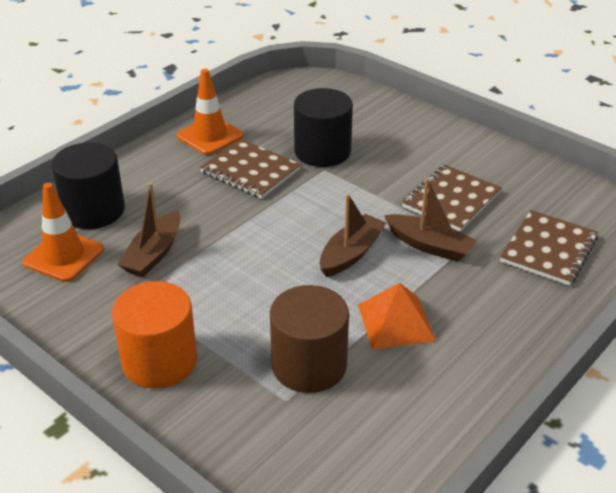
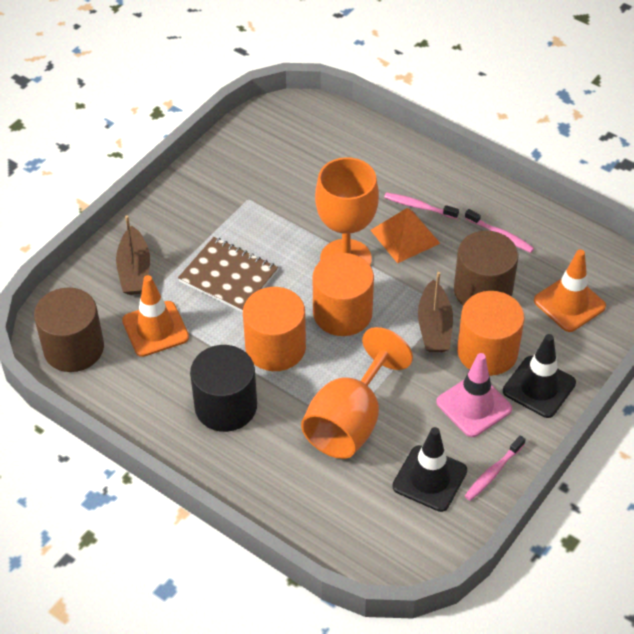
black cylinder: [51,142,125,229] [294,88,353,167] = 2 -> [190,345,257,432] = 1
black traffic cone: none = 0 -> [392,427,467,512] [503,334,576,418] = 2
brown boat: [117,183,181,277] [320,194,386,277] [384,178,477,262] = 3 -> [116,215,150,295] [418,272,453,352] = 2
brown cylinder: [270,285,349,393] = 1 -> [34,287,104,372] [454,231,518,306] = 2
brown notebook: [200,139,301,199] [402,165,502,232] [500,210,598,286] = 3 -> [178,237,278,312] = 1
orange cylinder: [112,281,197,389] = 1 -> [243,287,306,371] [313,253,374,336] [457,291,524,376] = 3
orange goblet: none = 0 -> [301,327,413,459] [315,157,379,265] = 2
pink toothbrush: none = 0 -> [384,193,459,219] [465,209,534,253] [465,436,526,501] = 3
pink traffic cone: none = 0 -> [436,353,512,437] = 1

